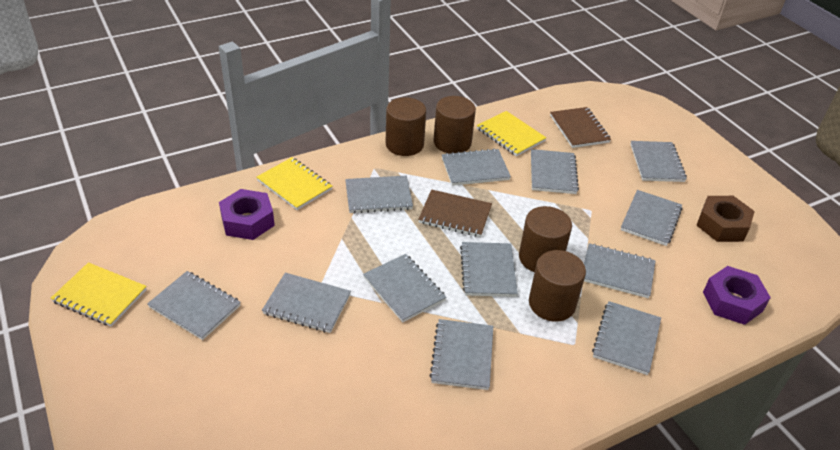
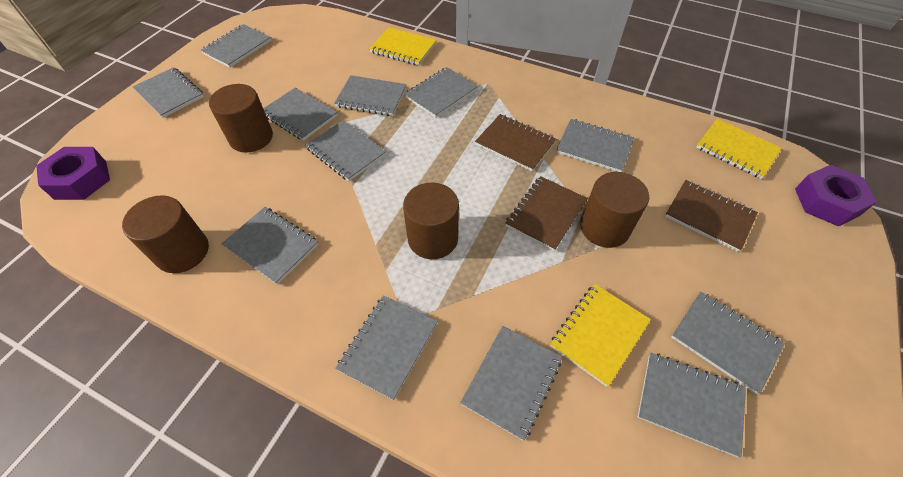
brown notebook: [418,189,492,237] [550,107,611,148] = 2 -> [475,114,556,171] [506,176,588,251] [665,180,758,252] = 3
brown nut: [696,196,755,242] = 1 -> none = 0

